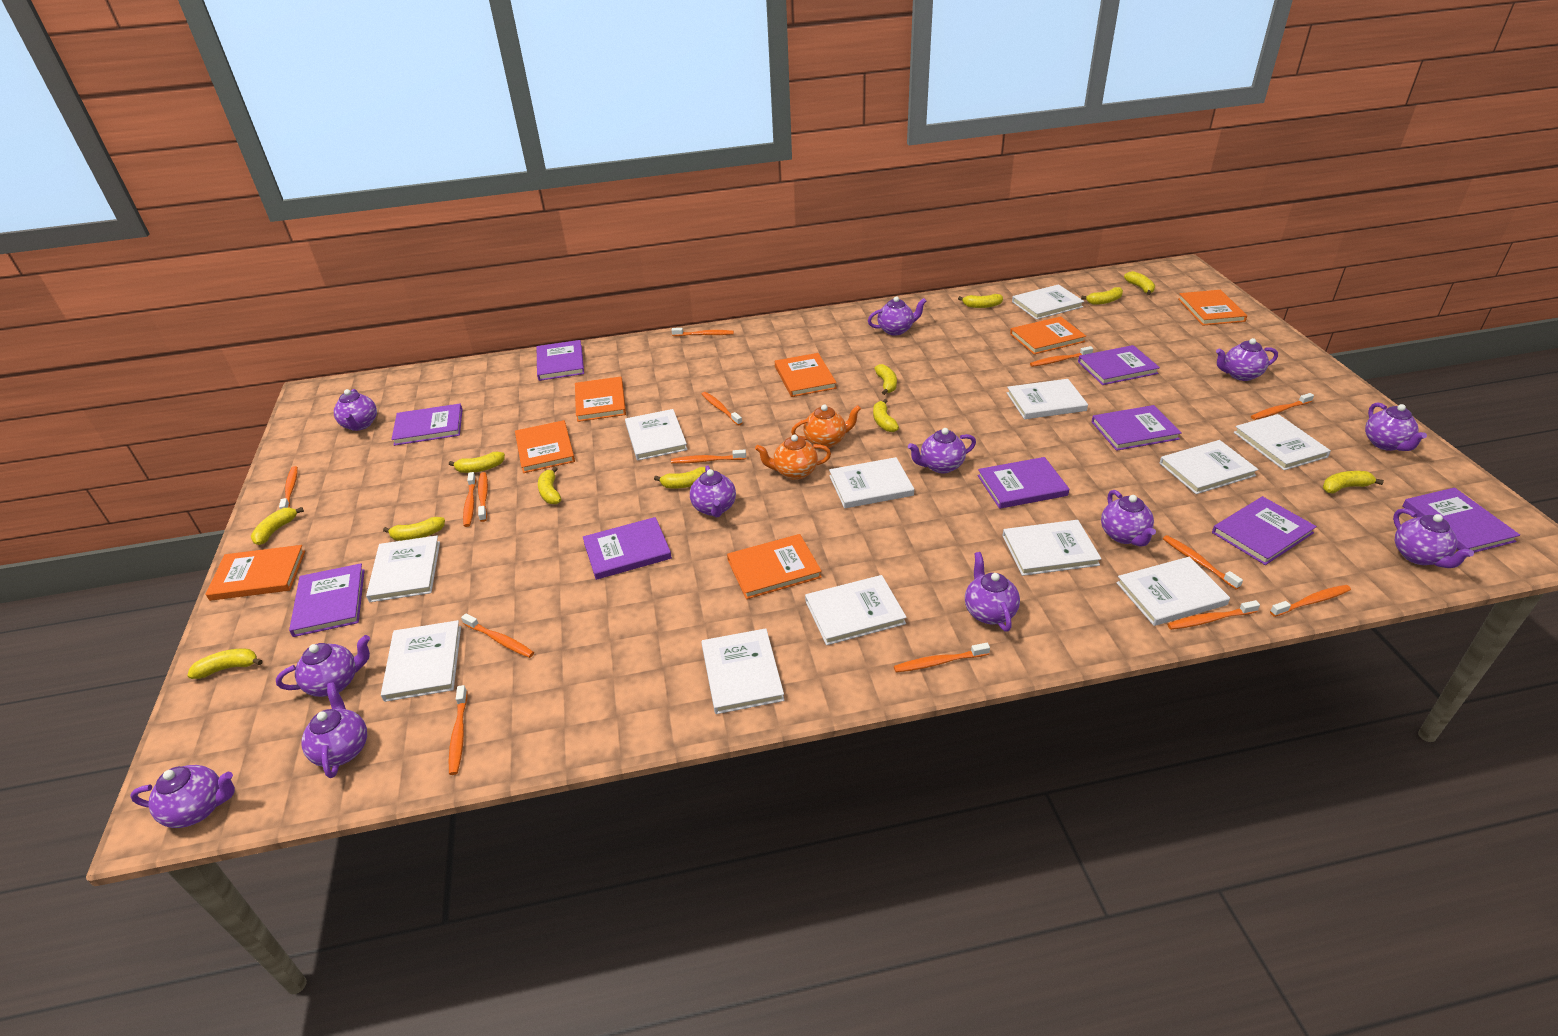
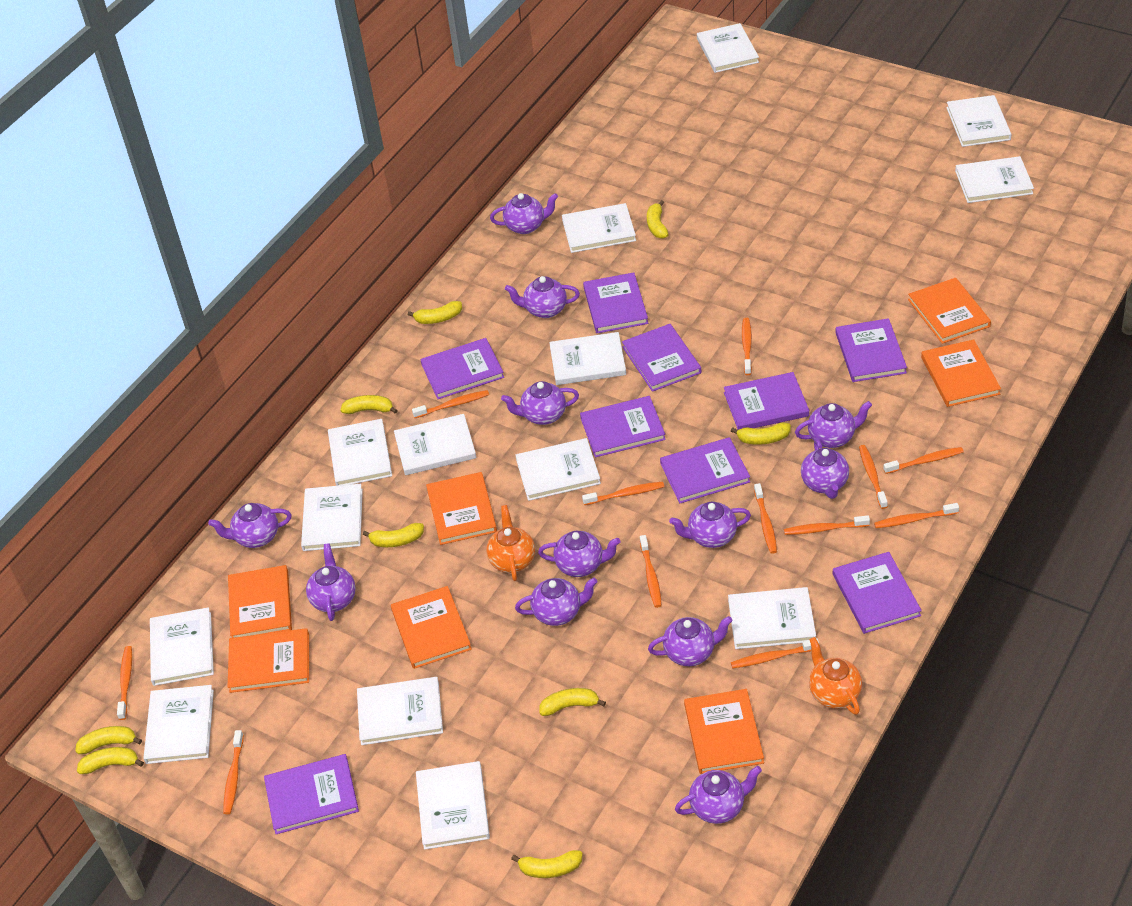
orange toothbrush: [279,466,298,509] [449,685,468,775] [461,613,534,658] [463,472,476,527] [478,472,488,522] [671,450,746,464] [672,328,734,336] [702,392,742,426] [894,643,990,673] [1030,346,1093,367] [1163,535,1243,590] [1167,600,1260,630] [1251,393,1314,420] [1270,585,1351,617] = 14 -> [117,646,132,720] [223,730,244,814] [412,390,489,418] [582,481,664,505] [640,535,662,608] [731,638,819,669] [742,318,752,375] [754,483,777,554] [784,515,870,535] [859,445,888,509] [874,503,959,528] [883,447,964,474] = 12
white book: [366,536,440,602] [381,620,461,702] [625,409,688,461] [701,628,784,714] [805,575,907,645] [829,457,914,509] [1002,520,1102,576] [1007,379,1088,419] [1012,284,1084,320] [1116,557,1230,626] [1159,440,1258,494] [1234,414,1331,470] = 12 -> [143,685,214,764] [150,607,214,686] [301,484,363,551] [328,419,392,486] [357,677,443,745] [394,414,476,475] [416,761,490,850] [516,438,601,501] [549,332,626,385] [562,203,636,253] [697,23,759,73] [728,587,816,649] [946,95,1011,147] [955,156,1034,203] = 14
yellow banana: [187,649,262,679] [251,507,304,545] [383,517,445,541] [449,452,505,473] [538,467,561,504] [654,467,705,488] [873,399,899,432] [874,364,897,395] [958,294,1003,308] [1081,287,1123,305] [1124,271,1155,295] [1323,471,1384,493] = 12 -> [75,726,142,754] [77,747,144,774] [340,395,398,414] [363,523,424,547] [408,301,462,324] [511,850,582,878] [539,688,606,716] [647,200,669,239] [731,422,791,445] = 9

